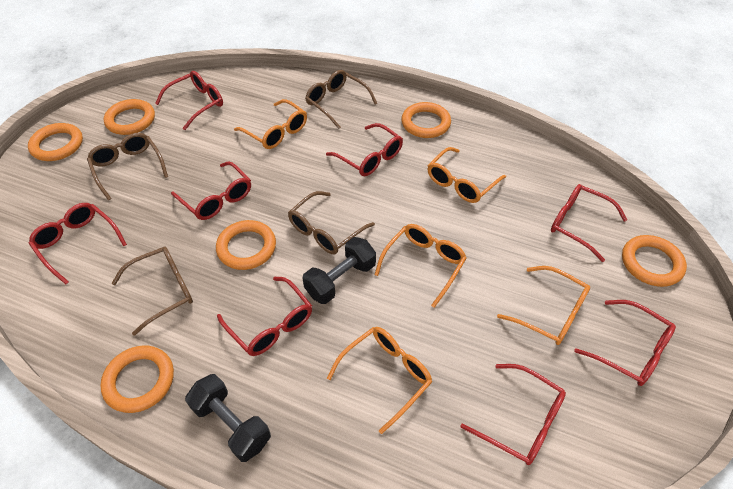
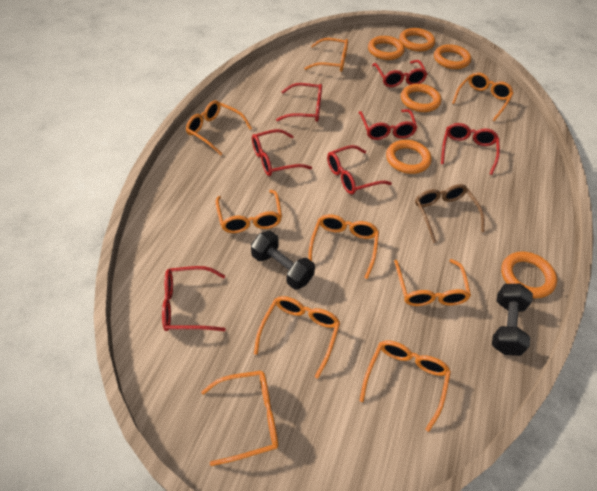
brown glasses: [87,133,168,200] [112,247,193,336] [288,191,375,254] [305,70,377,129] = 4 -> [415,184,485,243] = 1
orange glasses: [234,99,307,149] [327,327,432,434] [374,224,467,308] [428,147,506,203] [497,266,590,345] = 5 -> [186,100,252,155] [201,370,278,466] [216,190,282,233] [254,296,340,379] [304,38,348,72] [308,214,379,279] [359,340,451,432] [394,259,471,306] [452,72,514,121] = 9
red glasses: [28,203,127,284] [155,71,223,130] [171,161,251,220] [217,277,312,356] [326,123,403,176] [460,364,566,465] [551,184,627,262] [574,300,676,386] = 8 -> [162,266,226,331] [252,129,312,176] [276,83,322,122] [327,145,392,194] [359,109,417,140] [372,60,428,87] [441,123,500,175] = 7

